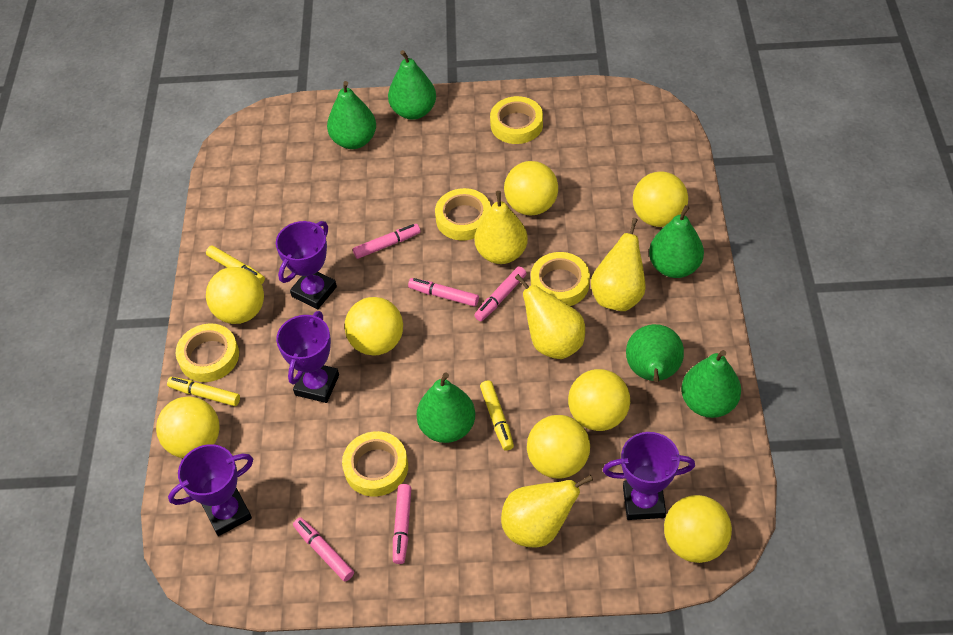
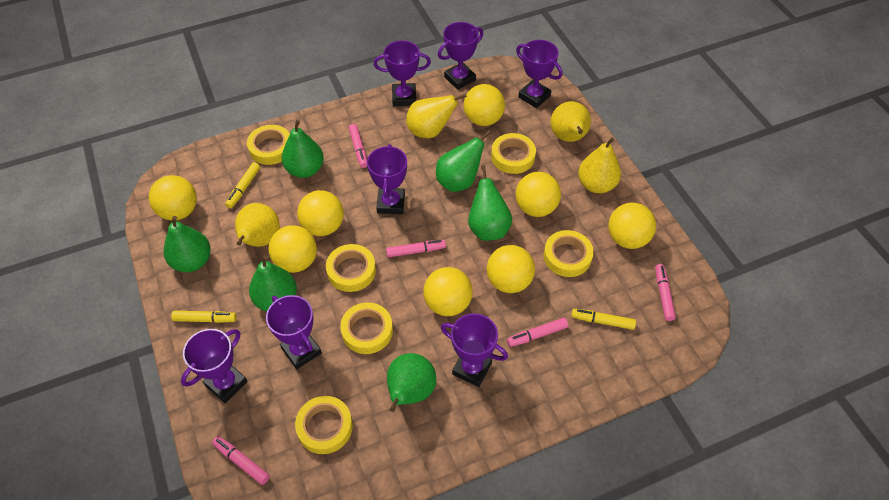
purple trophy: [168,444,253,536] [276,221,337,310] [276,311,339,403] [603,432,695,520] = 4 -> [181,329,248,403] [266,295,322,369] [367,144,407,214] [374,40,431,106] [438,22,483,90] [441,313,508,387] [516,40,563,108] = 7
yellow tape: [176,323,239,382] [342,431,408,497] [435,188,491,241] [490,96,543,144] [531,252,590,306] = 5 -> [247,125,290,165] [295,396,353,454] [326,244,376,292] [340,302,393,354] [491,133,536,174] [544,230,594,277] = 6

